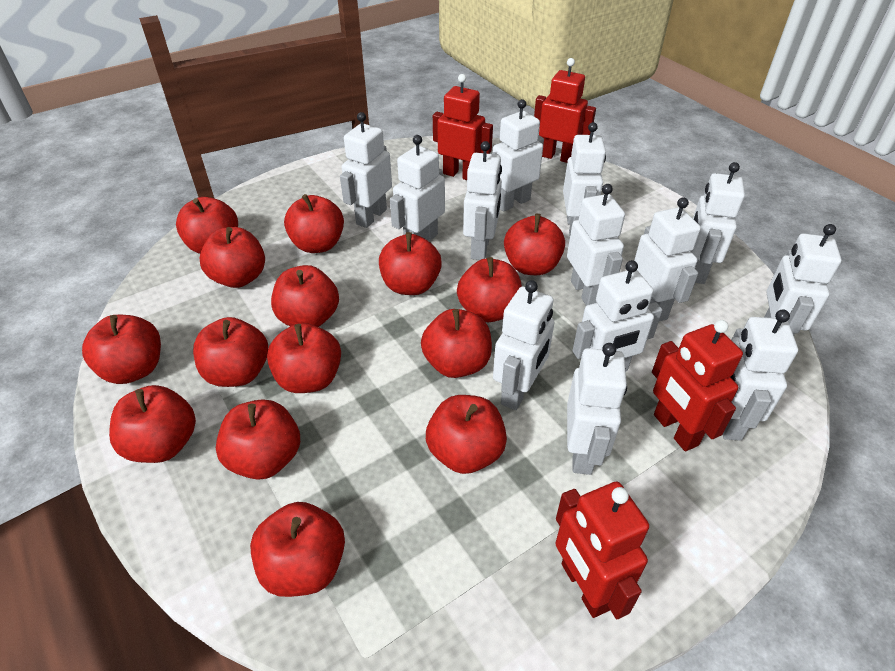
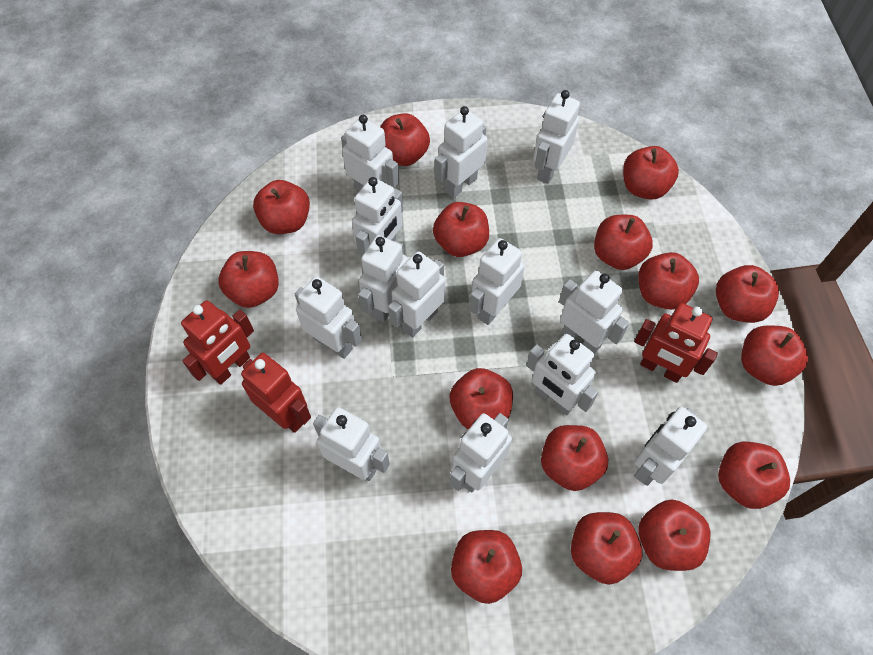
red robot: [433,74,493,180] [534,58,596,163] [555,482,649,619] [652,320,743,451] = 4 -> [181,300,254,385] [241,353,311,433] [634,303,718,383] = 3

